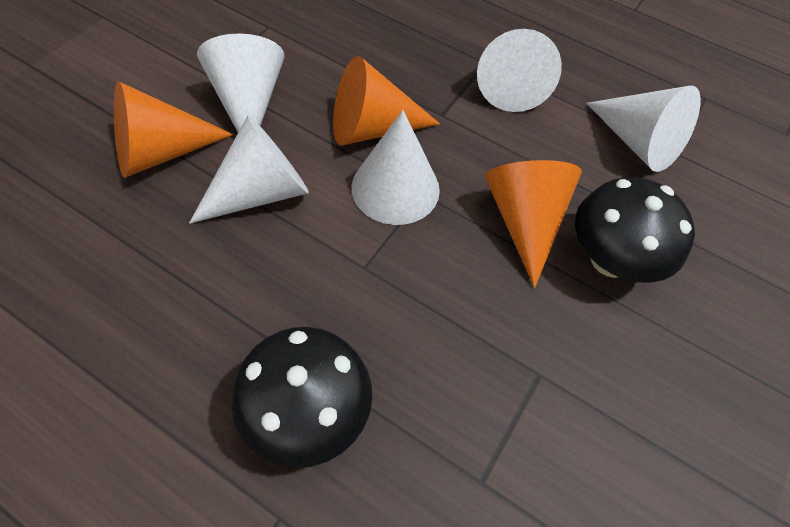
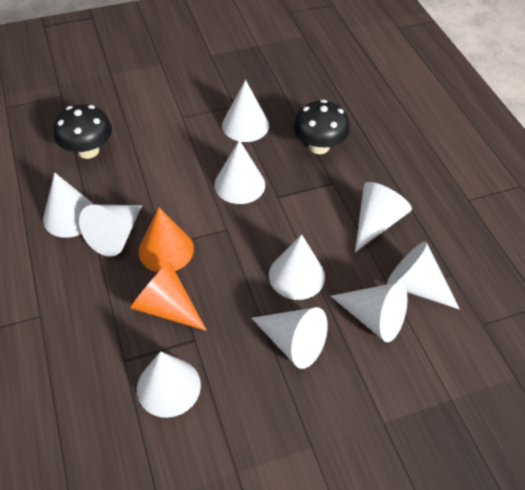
orange cone: [114,81,234,178] [333,56,440,146] [485,160,582,288] = 3 -> [131,261,207,331] [139,208,194,272] = 2
white cone: [189,115,309,224] [197,33,285,132] [352,110,440,225] [477,29,562,112] [586,86,701,172] = 5 -> [43,172,94,238] [79,205,142,256] [137,351,201,418] [215,140,265,204] [222,80,269,142] [251,307,328,369] [269,234,325,300] [331,282,408,342] [355,182,412,252] [387,242,460,310] = 10

